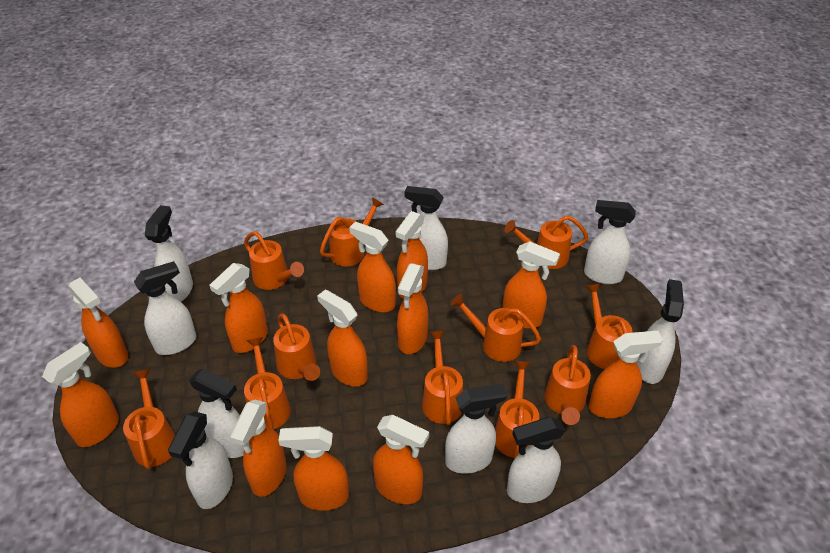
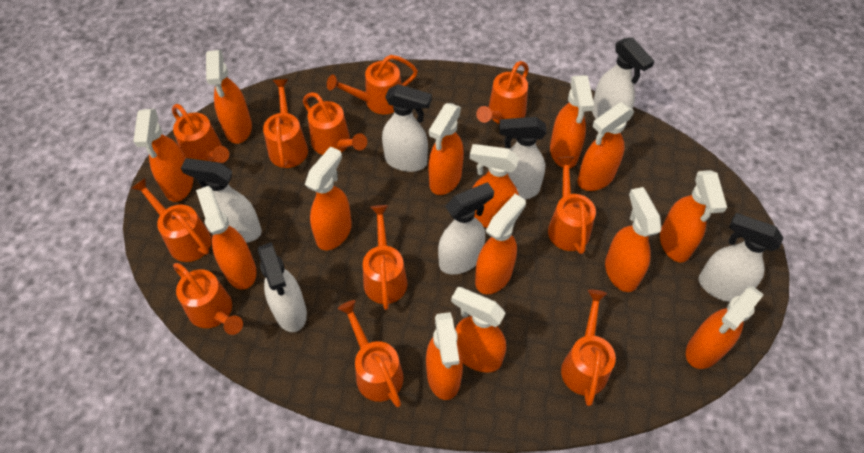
orange spray bottle: [42,342,119,447] [68,278,128,368] [209,263,268,353] [230,400,286,497] [278,426,349,511] [317,289,368,387] [349,222,396,312] [373,415,429,504] [395,211,428,299] [397,263,428,354] [503,241,560,329] [589,331,663,418] = 12 -> [133,109,193,202] [196,186,256,290] [206,50,252,144] [305,146,352,250] [426,312,463,400] [428,103,464,195] [451,287,506,373] [469,144,519,228] [475,194,526,294] [550,75,594,169] [578,102,635,191] [605,187,662,292] [660,170,727,263] [686,286,764,369] = 14
white spray bottle: [134,261,197,355] [145,205,193,302] [168,412,233,509] [189,369,244,458] [404,186,448,270] [445,384,507,474] [507,417,565,503] [584,200,636,284] [636,279,684,384] = 9 -> [181,158,262,243] [258,242,307,332] [382,84,432,172] [438,182,494,275] [499,117,547,199] [592,37,655,128] [699,213,783,302] = 7

